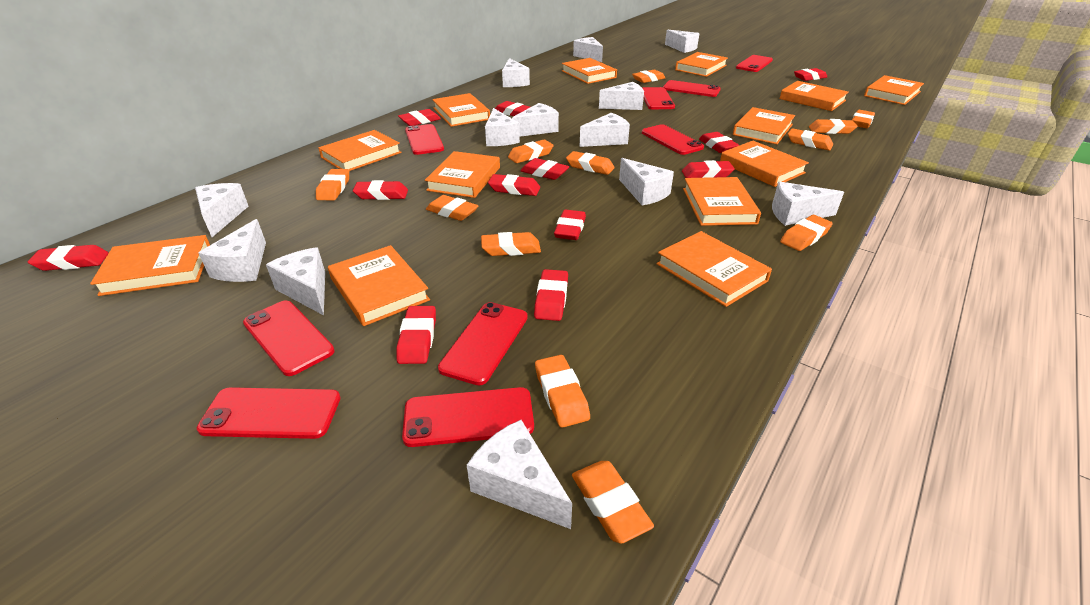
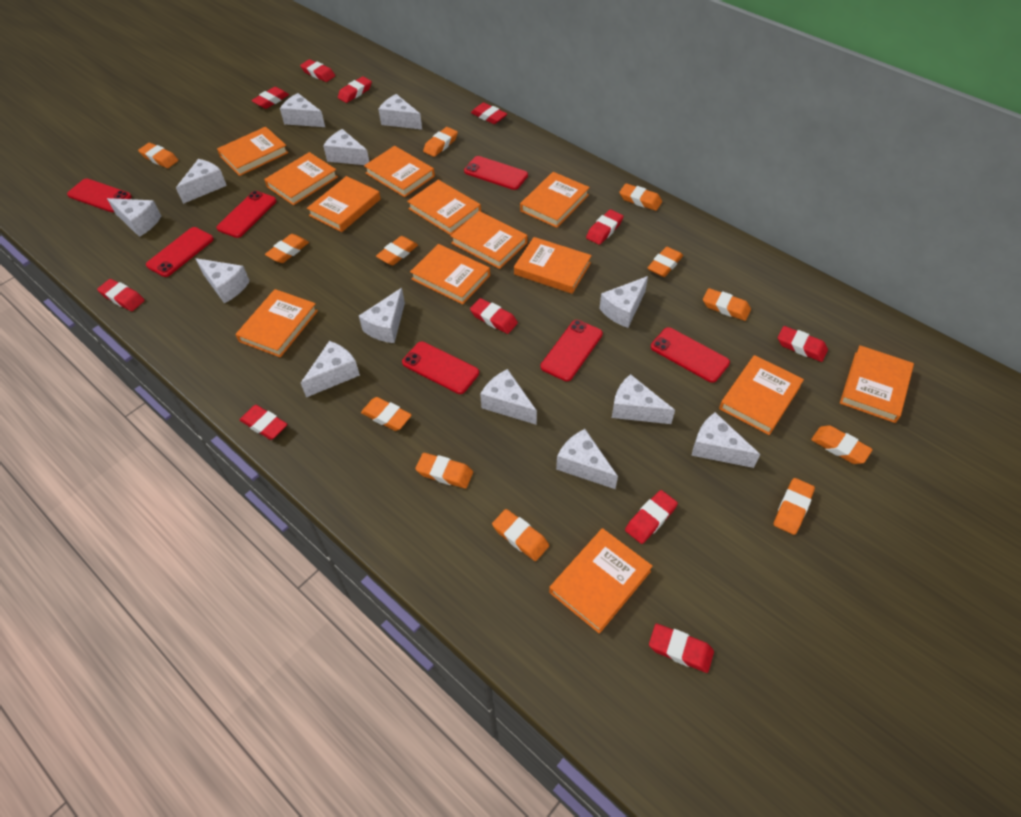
red eraser: [28,245,109,271] [353,180,408,200] [396,306,436,364] [398,109,441,126] [488,174,540,196] [495,101,530,116] [520,158,569,180] [534,269,568,321] [554,209,586,240] [682,160,735,178] [699,132,739,153] [794,68,827,81] = 12 -> [97,279,145,311] [239,405,287,440] [251,87,289,109] [300,59,335,82] [338,77,372,103] [470,298,518,334] [471,103,507,124] [586,209,623,245] [625,490,678,544] [649,623,714,673] [778,326,828,362] = 11
red phone: [197,387,341,439] [243,300,335,376] [402,387,534,447] [405,124,444,155] [438,302,528,385] [642,124,704,155] [643,87,675,109] [663,80,721,97] [736,55,773,72] = 9 -> [67,178,132,212] [146,227,214,277] [216,191,277,238] [402,341,479,394] [464,156,528,190] [541,320,603,381] [651,327,730,383] = 7

